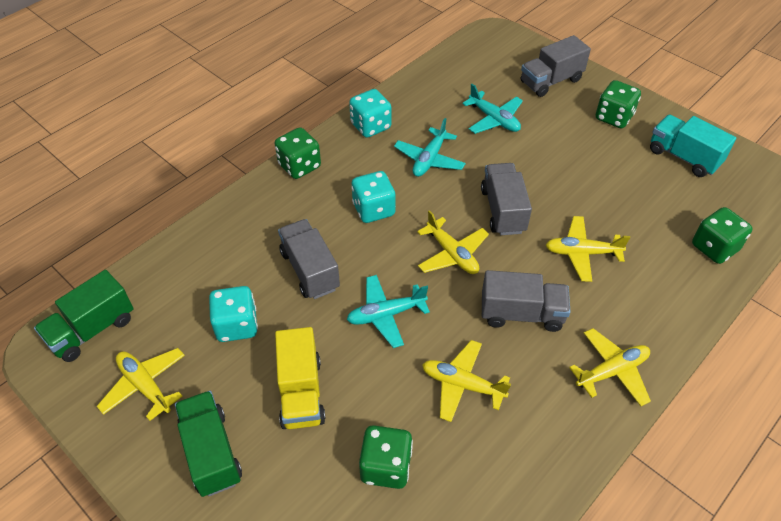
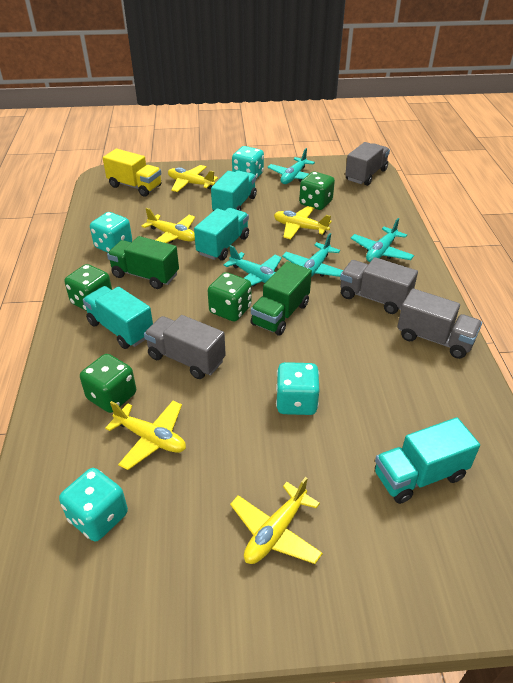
turquoise dice: [209,286,258,342] [349,89,392,138] [351,171,396,223] = 3 -> [59,468,128,542] [90,212,132,253] [232,146,264,179] [276,362,319,415] = 4
turquoise plane: [347,275,430,348] [394,118,466,177] [462,84,523,134] = 3 -> [224,245,282,286] [267,148,315,184] [282,233,343,277] [350,218,414,262] = 4
turquoise truck: [650,115,736,177] = 1 -> [83,286,153,349] [194,208,249,261] [211,170,257,211] [375,417,480,504] = 4

